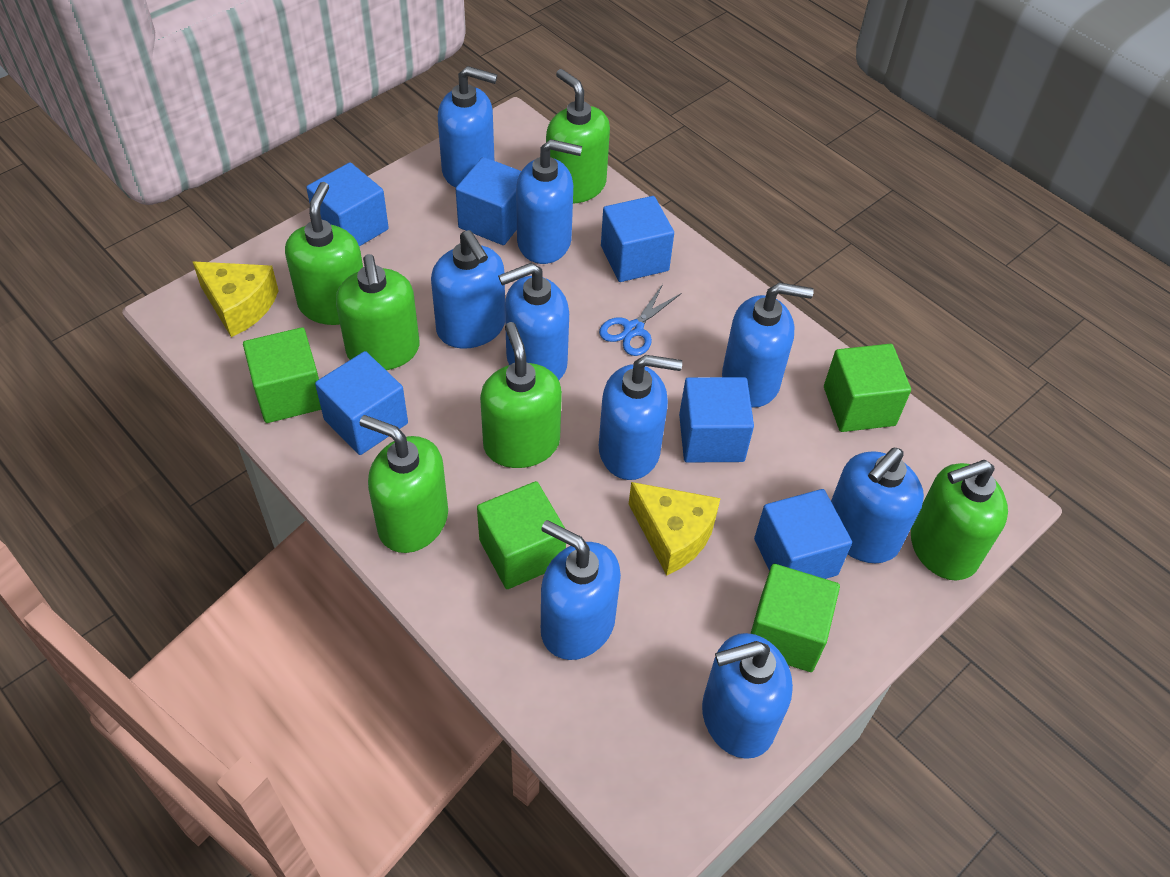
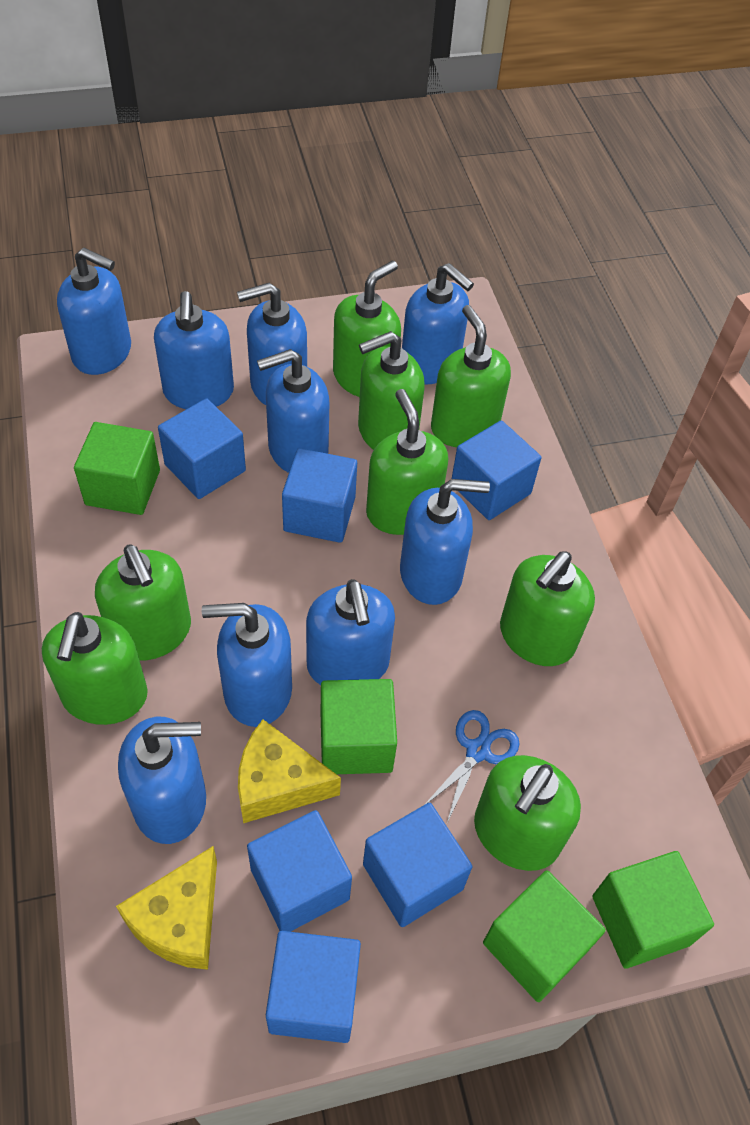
green soap dispenser: [285,182,363,325] [336,254,420,370] [359,415,448,553] [480,322,562,468] [546,69,610,204] [911,460,1008,581] = 6 -> [42,612,148,725] [95,544,191,661] [333,261,401,397] [358,331,425,450] [366,389,448,535] [431,305,511,447] [474,755,581,871] [500,551,595,666] = 8

